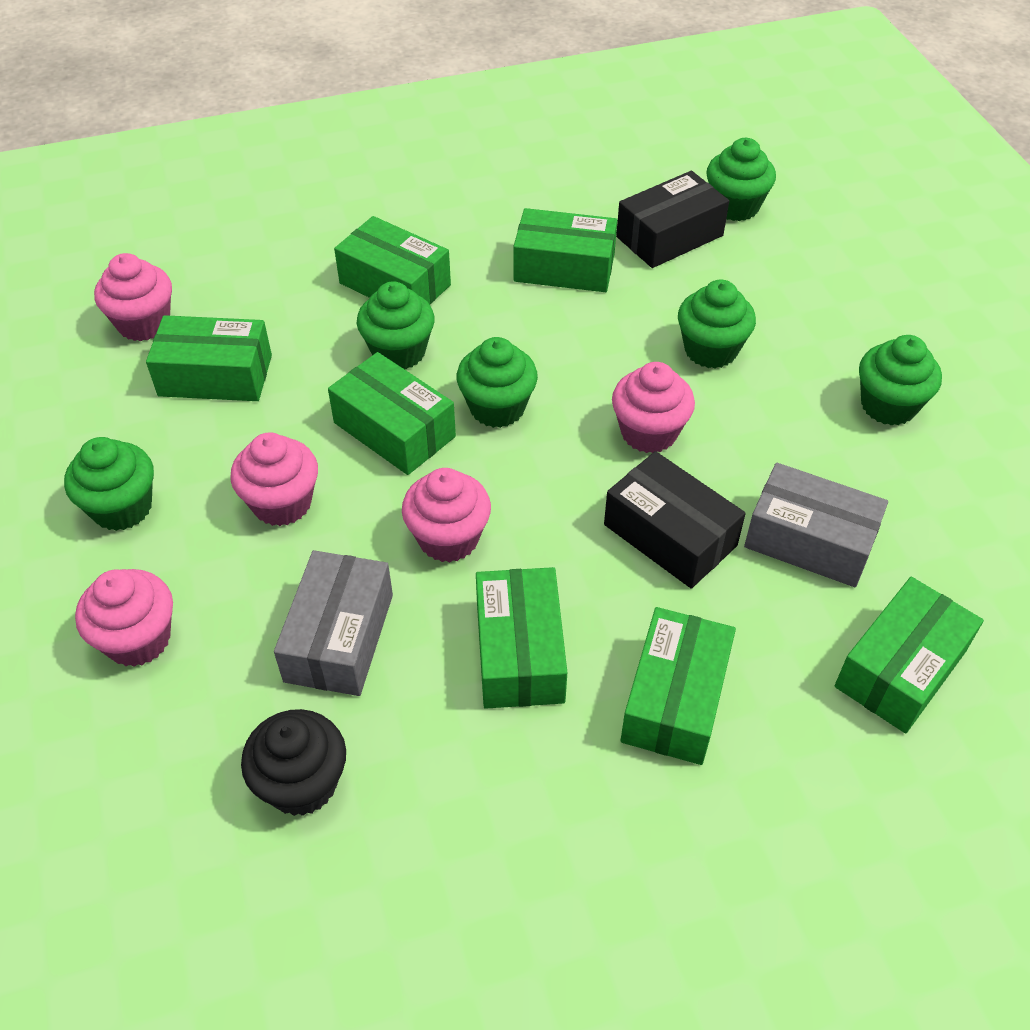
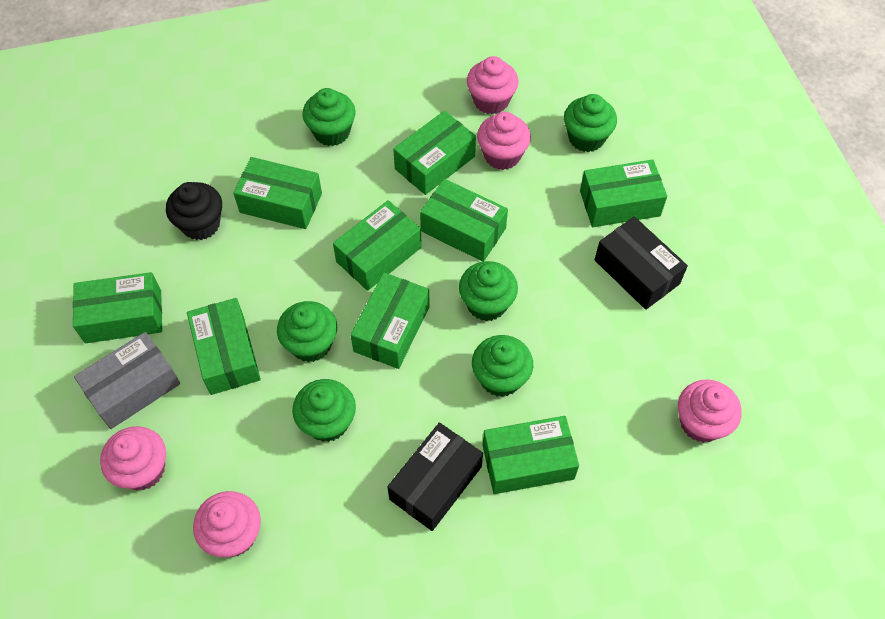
green box: [146,315,272,401] [328,352,456,475] [334,216,451,305] [476,567,567,709] [513,208,617,292] [621,607,736,765] [835,577,984,733] = 7 -> [73,272,162,343] [187,298,261,395] [233,157,322,229] [333,200,422,291] [351,272,430,369] [393,111,476,195] [420,179,508,262] [483,416,579,494] [580,160,667,227] = 9
grey box: [274,550,393,696] [744,463,888,587] = 2 -> [74,332,180,429] = 1

